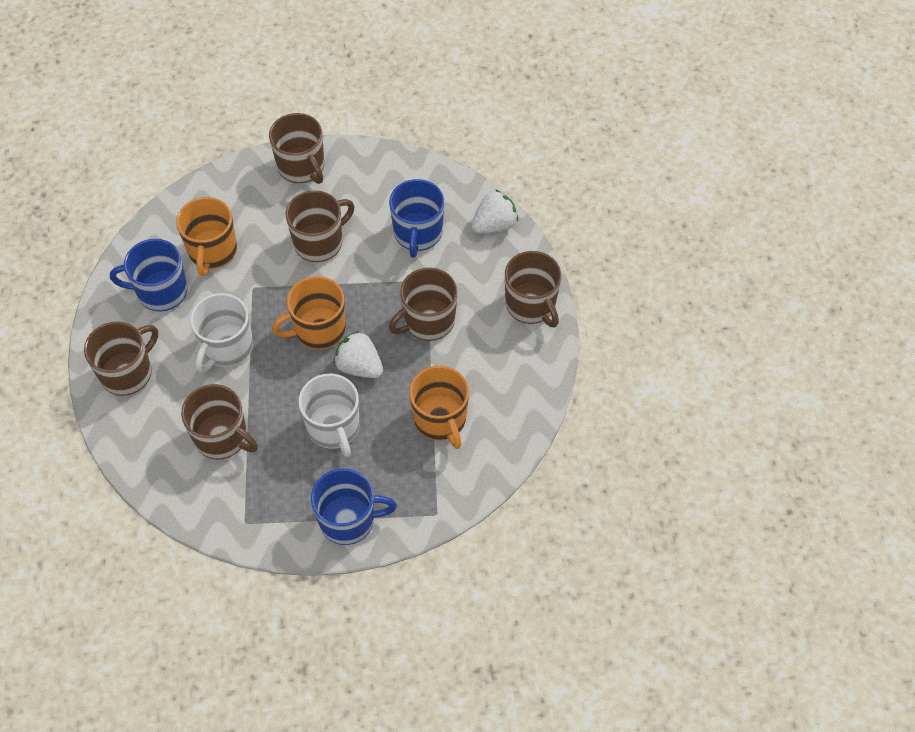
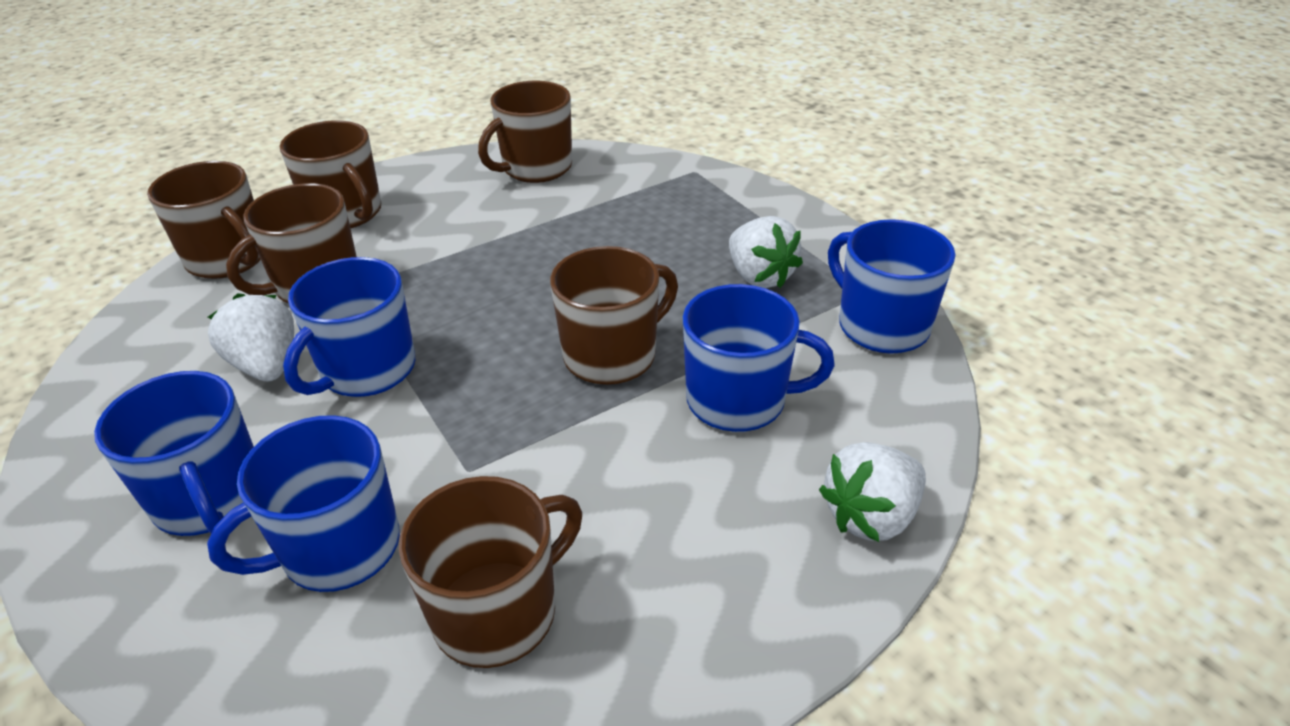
blue mug: [110,239,188,311] [311,468,397,545] [389,179,444,258] = 3 -> [94,371,254,536] [207,415,400,592] [283,257,415,397] [683,284,835,432] [828,219,956,354] = 5
orange mug: [176,197,237,276] [272,276,346,350] [409,366,469,449] = 3 -> none = 0
white mug: [190,293,253,372] [299,374,360,457] = 2 -> none = 0
white strawberry: [333,331,383,378] [471,189,518,234] = 2 -> [208,293,294,381] [729,216,803,288] [819,442,926,542] = 3

